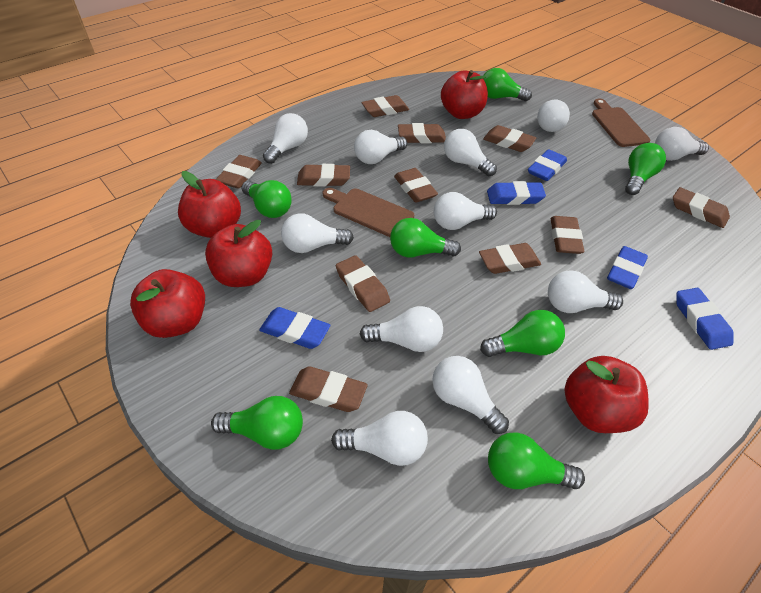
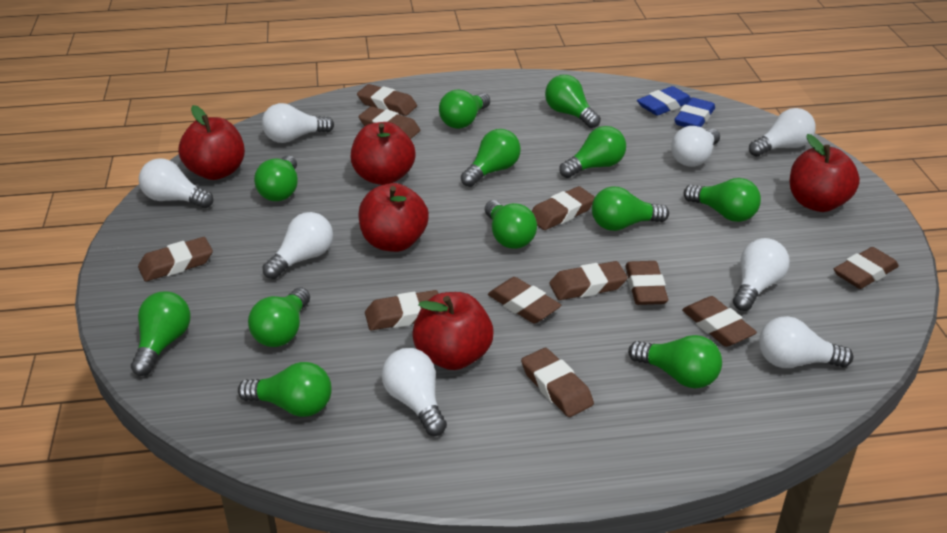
blue eraser: [259,307,330,349] [487,181,546,205] [528,149,567,181] [607,246,648,289] [676,288,734,350] = 5 -> [637,86,691,116] [674,97,715,127] = 2
brown cutting board: [323,188,414,237] [592,99,650,147] = 2 -> none = 0
green light bulb: [211,396,303,450] [241,180,291,218] [390,218,461,257] [480,310,565,357] [483,68,532,101] [488,432,585,489] [625,143,666,195] = 7 -> [131,291,191,376] [238,362,332,417] [248,288,310,347] [254,155,298,201] [439,90,490,129] [461,129,521,187] [485,200,537,249] [545,75,601,128] [559,126,626,178] [592,186,669,231] [628,335,722,389] [684,178,761,222] = 12
white light bulb: [263,113,308,164] [281,213,354,253] [331,411,428,466] [354,130,407,164] [360,306,443,352] [432,356,509,434] [434,192,497,230] [444,129,497,176] [537,99,570,132] [548,270,623,313] [655,127,709,161] = 11 -> [139,158,213,208] [262,103,334,143] [262,212,333,279] [382,348,447,436] [671,126,720,167] [733,238,789,311] [749,108,816,157] [759,316,853,368] = 8

